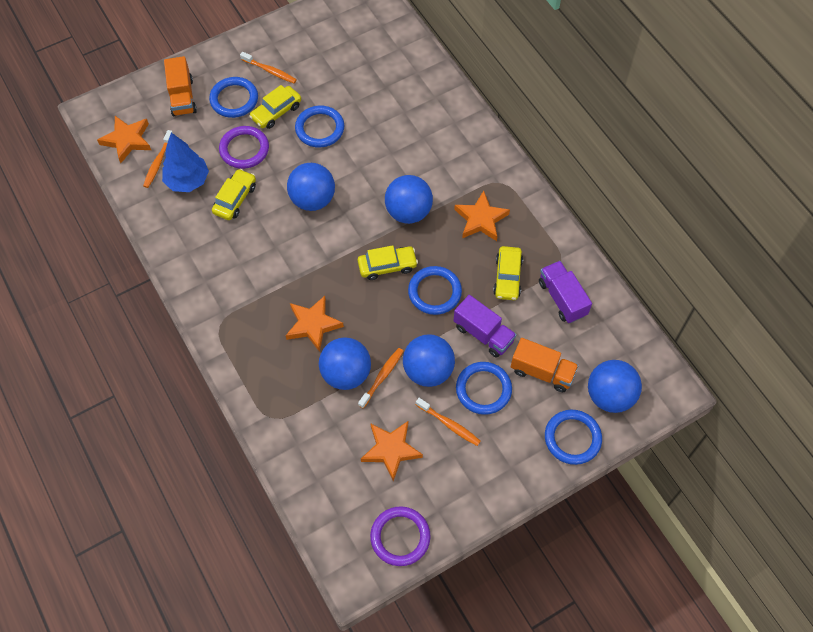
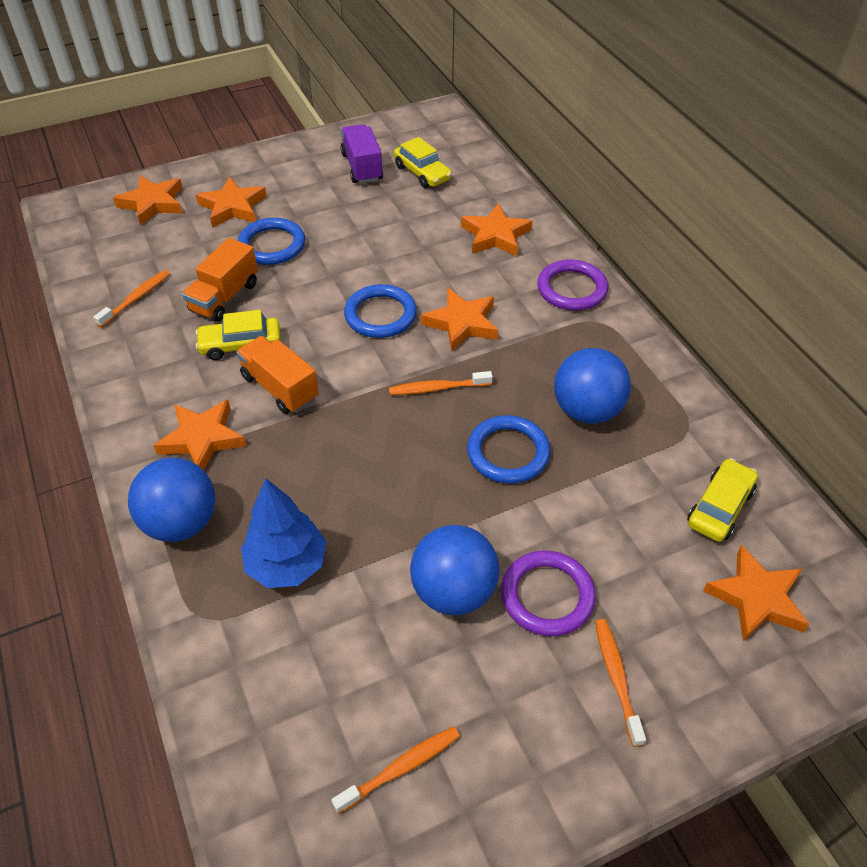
blue ball: [287,163,335,211] [319,337,371,390] [385,175,433,224] [403,334,455,387] [588,360,642,413] = 5 -> [128,458,216,542] [410,525,499,615] [554,348,631,424] = 3
blue ring: [209,77,258,118] [295,106,344,148] [408,266,462,315] [456,362,512,415] [545,410,602,465] = 5 -> [238,218,305,265] [344,284,417,338] [467,415,551,484] = 3
orange star: [97,116,151,163] [286,296,344,352] [361,421,423,481] [454,191,510,241] = 4 -> [113,175,183,226] [153,400,246,470] [196,177,267,228] [421,288,498,351] [461,204,532,256] [703,545,810,642] = 6
purple truck: [453,295,516,358] [539,261,592,323] = 2 -> [340,124,383,184] = 1
yellow car: [212,169,256,220] [249,85,301,129] [358,245,418,280] [493,246,523,300] = 4 -> [196,310,281,360] [394,137,452,188] [687,458,758,542] = 3

